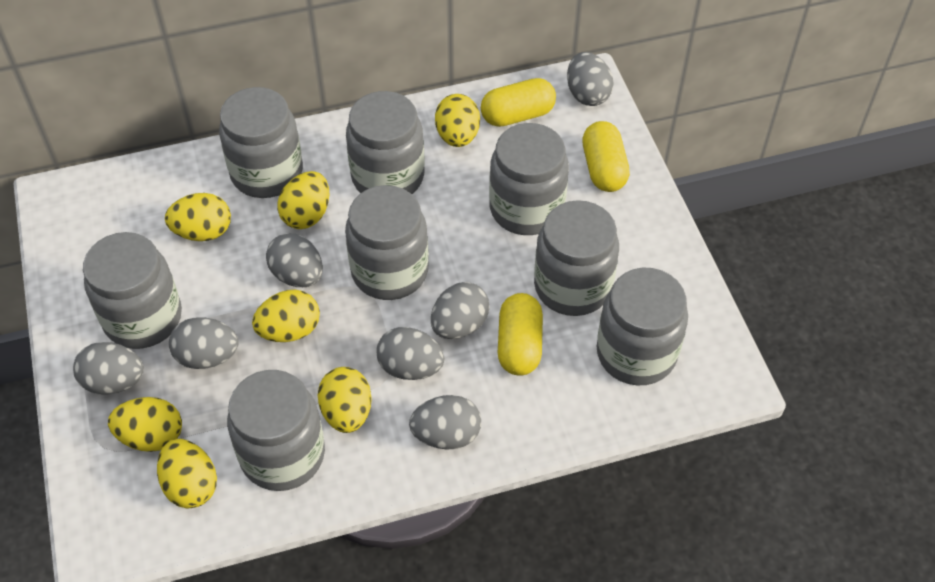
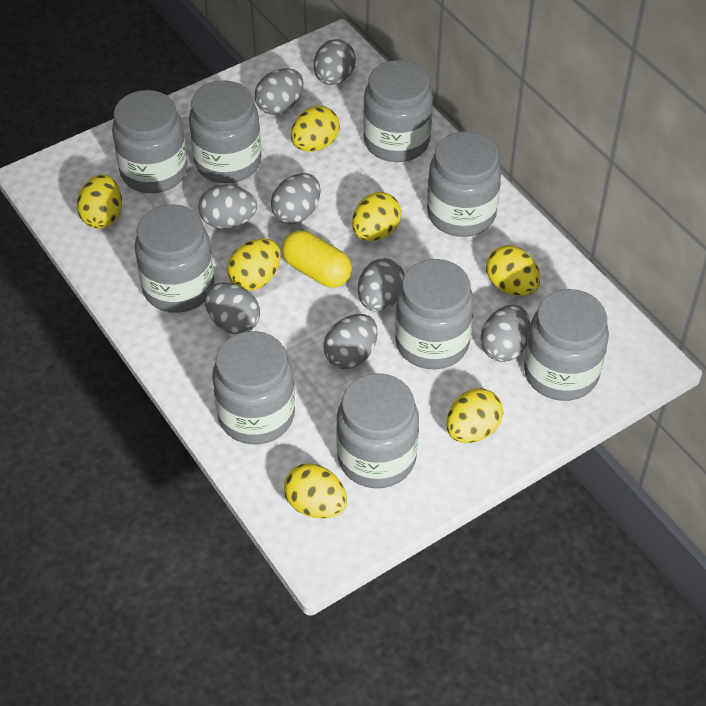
grey egg: [73,342,144,395] [169,317,239,369] [266,233,323,287] [376,327,444,380] [409,395,481,450] [431,282,489,339] [567,52,614,106] = 7 -> [198,184,257,229] [205,282,260,335] [255,68,304,115] [271,173,320,224] [314,39,356,85] [323,314,378,369] [358,258,405,311] [481,304,530,362] = 8
grey jar: [83,232,182,349] [219,87,303,198] [227,370,325,491] [345,185,429,300] [346,91,425,194] [489,123,569,235] [534,200,619,316] [596,268,688,385] = 8 -> [112,90,187,193] [135,204,214,313] [189,80,261,183] [212,331,295,444] [336,373,419,488] [363,60,433,162] [395,259,474,369] [427,132,501,237] [524,289,609,401] = 9
yellow capsule: [481,78,556,127] [498,293,543,376] [582,121,630,192] = 3 -> [282,231,352,287] = 1

